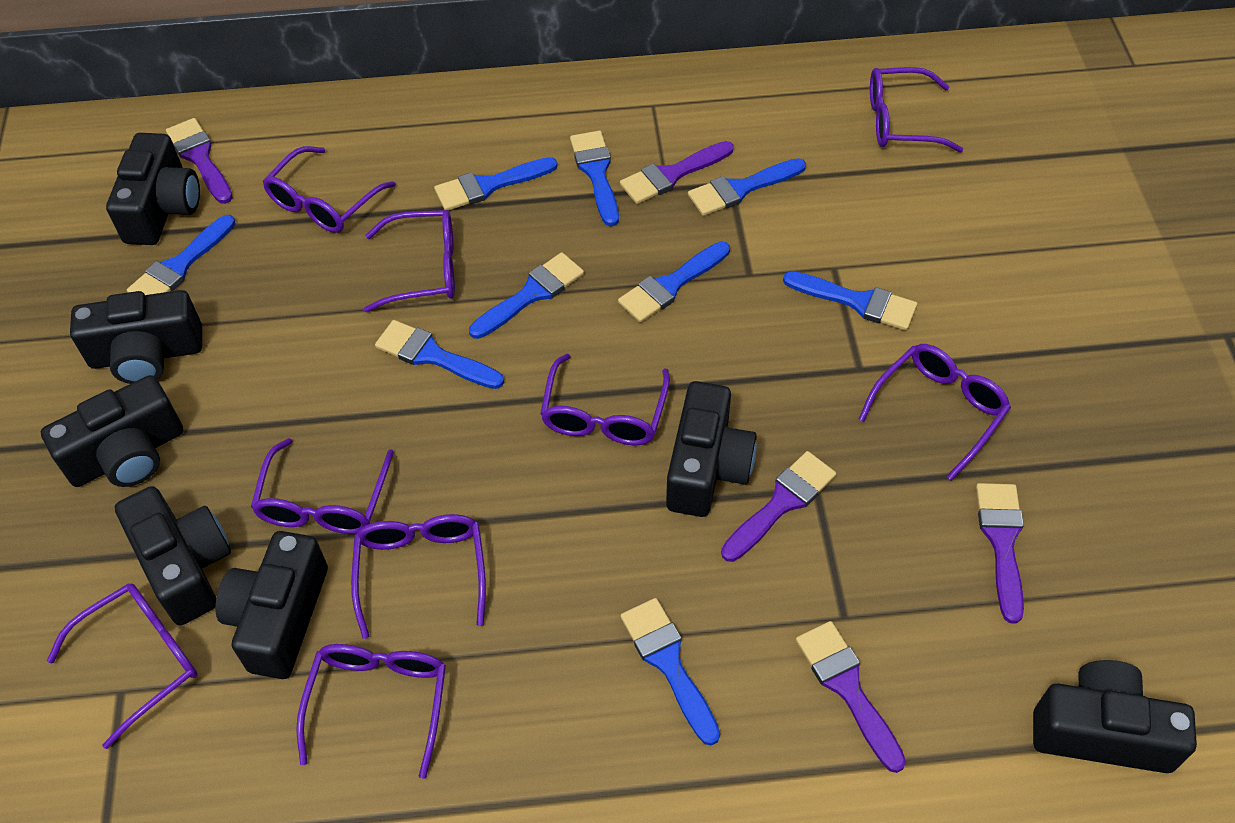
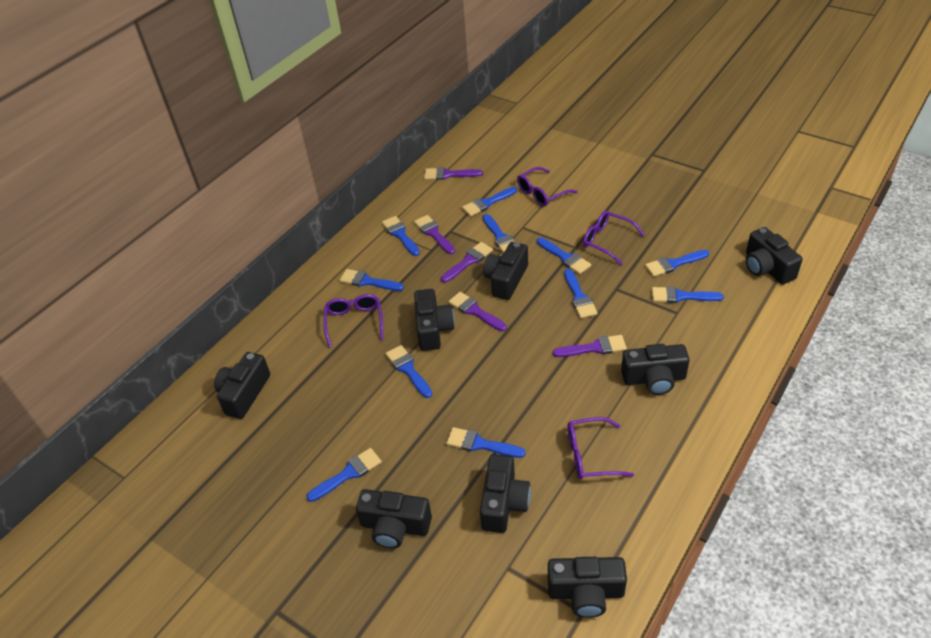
black camera: [41,375,184,487] [70,290,202,384] [106,133,200,245] [115,486,231,626] [215,531,328,679] [666,381,757,517] [1033,660,1197,773] = 7 -> [214,352,270,419] [356,489,432,548] [414,289,455,351] [480,454,531,533] [483,242,528,300] [548,557,627,618] [621,344,690,395] [746,227,803,285] = 8
blue brush: [127,215,235,295] [375,320,504,389] [434,157,558,211] [469,252,584,339] [570,131,619,226] [618,241,730,323] [620,598,720,746] [688,158,806,216] [783,271,918,331] = 9 -> [307,448,382,502] [339,269,404,291] [382,216,420,256] [386,345,432,398] [446,427,526,458] [462,187,517,216] [483,214,515,253] [537,237,591,274] [564,269,598,318] [645,250,709,277] [652,286,724,303] = 11
purple glasses: [47,583,198,749] [251,438,394,534] [262,146,396,233] [296,644,446,779] [351,514,486,639] [364,210,455,312] [540,354,670,446] [858,344,1011,481] [870,67,963,152] = 9 -> [323,294,383,348] [517,167,578,206] [568,417,634,479] [583,211,645,265] = 4

